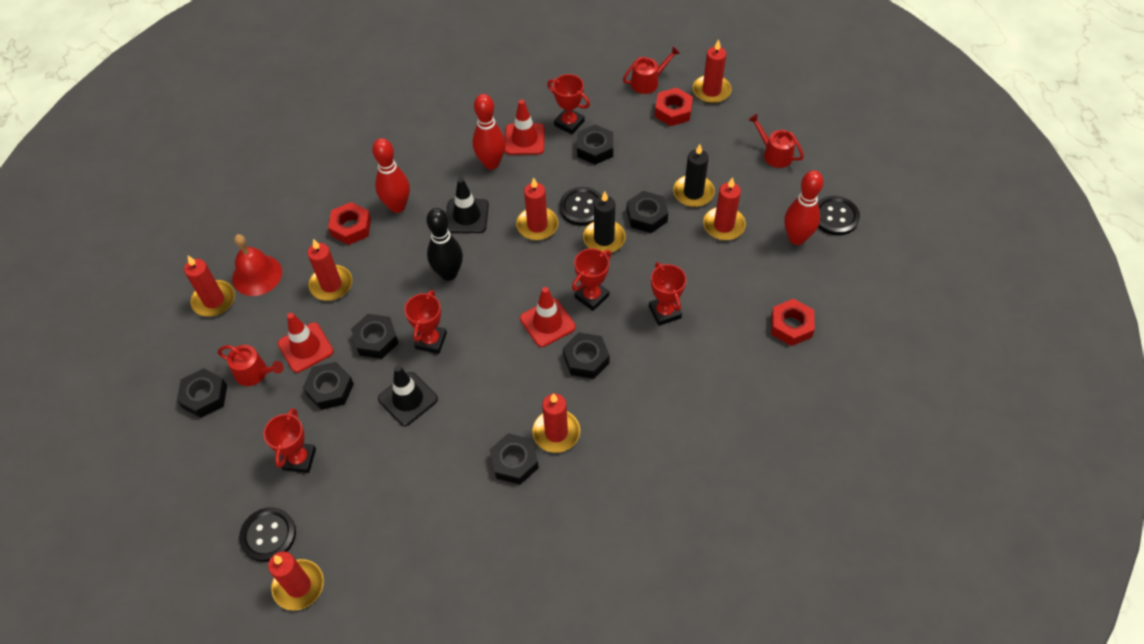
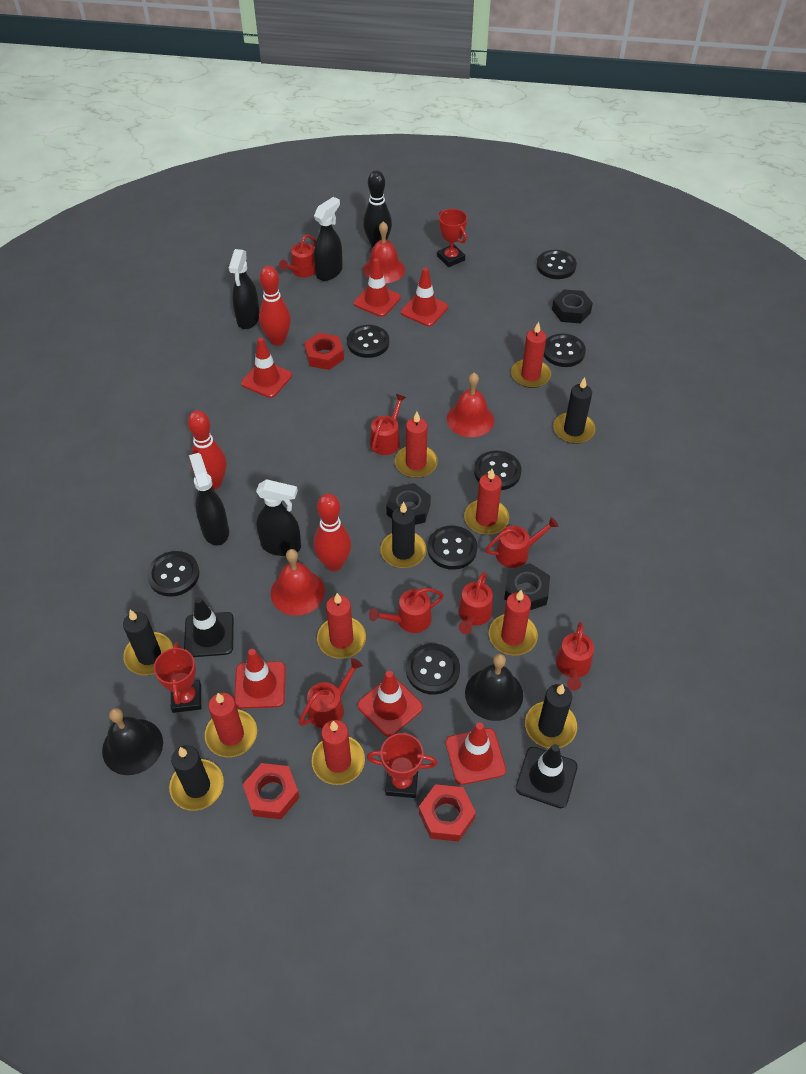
black bell: none = 0 -> [102,708,163,775] [465,654,523,721] = 2
black button: [239,507,296,562] [560,187,602,226] [818,196,860,236] = 3 -> [147,551,200,597] [347,325,389,358] [406,643,460,695] [427,526,477,570] [474,451,521,490] [536,250,577,279] [544,334,586,367] = 7
black candle: [583,191,626,253] [673,144,715,207] = 2 -> [123,610,173,675] [169,745,224,811] [380,502,426,568] [525,684,577,748] [553,377,596,444] = 5
black nut: [177,368,227,418] [303,362,354,410] [351,314,399,359] [490,433,539,485] [563,332,610,379] [577,124,613,165] [627,191,668,233] = 7 -> [386,483,431,525] [504,563,550,610] [552,289,593,323] = 3
black spray bottle: none = 0 -> [189,453,229,546] [229,249,260,329] [256,479,301,556] [314,197,343,281] = 4
red bell: [232,234,282,296] = 1 -> [271,549,325,616] [363,221,405,283] [447,373,494,437] = 3
red traffic cone: [278,313,334,373] [505,100,545,155] [520,287,576,347] = 3 -> [234,649,286,709] [241,337,292,398] [354,258,401,317] [357,671,423,737] [401,267,448,326] [445,722,506,785] = 6
red trophy: [263,408,316,473] [405,290,447,354] [547,74,590,134] [572,248,611,311] [649,262,686,326] = 5 -> [154,642,201,713] [367,733,437,798] [437,209,467,267] = 3
red watering can: [217,345,284,386] [623,46,680,94] [748,114,804,168] = 3 -> [279,234,316,277] [299,658,363,728] [369,588,444,633] [370,394,406,455] [458,572,493,634] [485,517,559,568] [556,622,594,691] = 7

